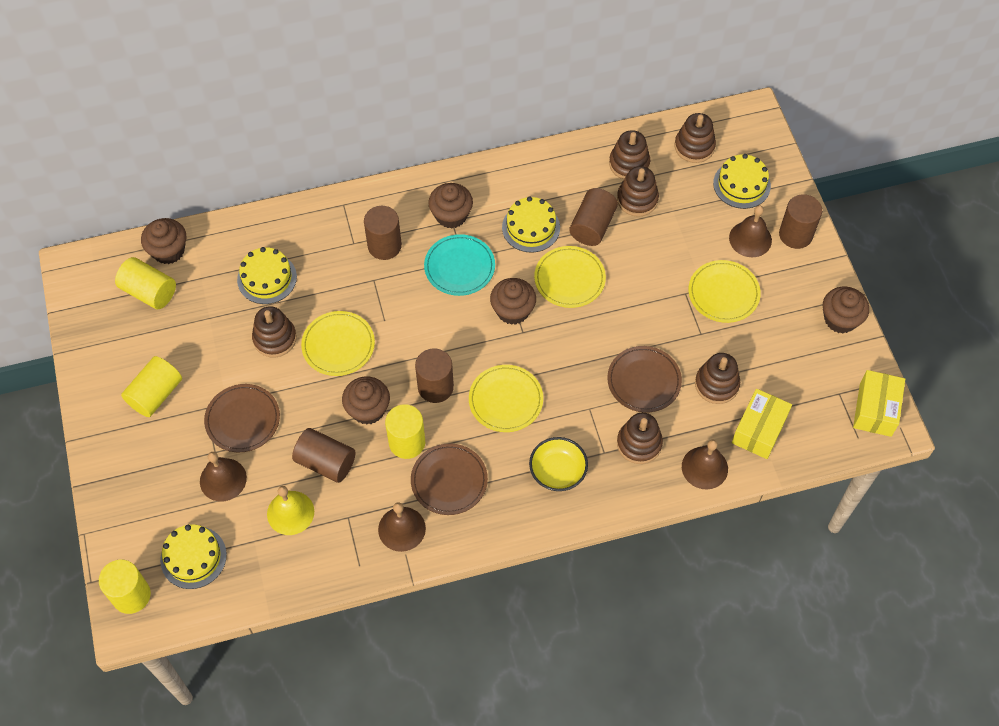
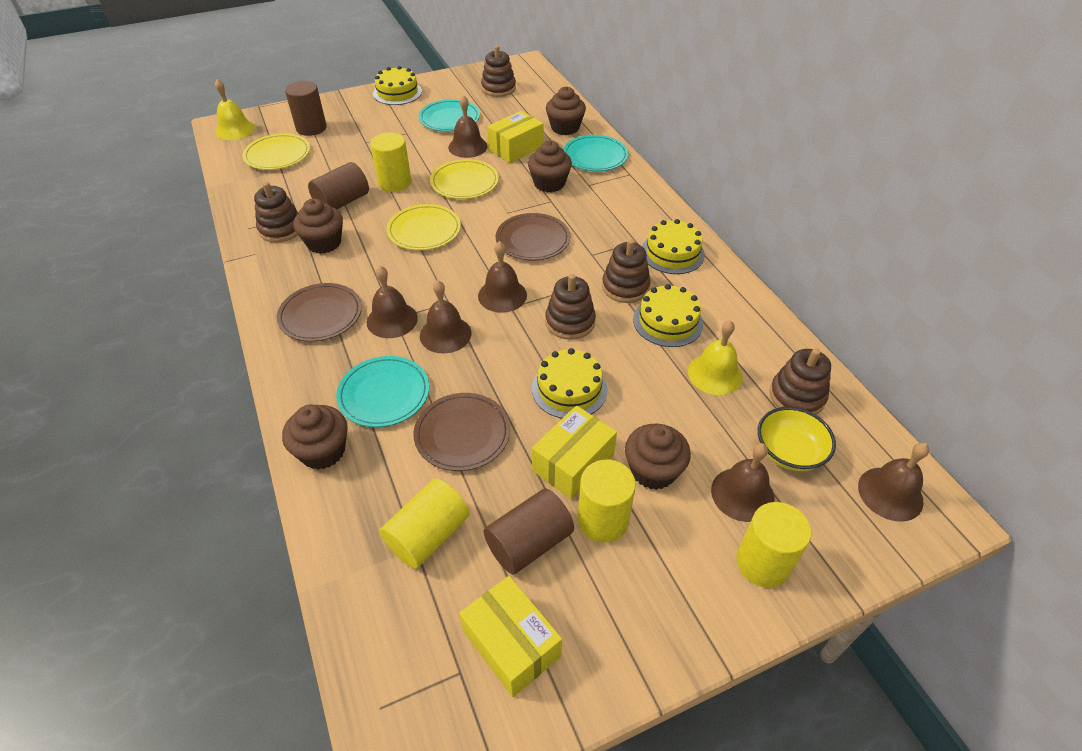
brown bell: [200,452,247,501] [378,502,426,552] [682,440,728,489] [729,205,772,257] = 4 -> [366,266,418,338] [420,280,472,354] [448,95,487,158] [478,241,527,313] [711,443,774,522] [858,443,930,522] = 6
brown cylinder: [292,428,356,483] [364,206,402,260] [415,348,454,403] [569,188,618,246] [779,194,822,249] = 5 -> [285,81,327,136] [308,162,369,209] [484,489,574,575] = 3
brown stacking toy: [252,306,297,357] [609,130,650,179] [617,166,659,217] [617,413,663,464] [675,113,716,163] [695,353,740,404] = 6 -> [254,182,299,243] [481,45,516,97] [545,274,596,340] [602,239,651,303] [770,348,831,415] = 5
turquoise plate: [424,234,495,296] = 1 -> [336,356,429,427] [418,99,480,131] [563,135,629,171] = 3
yellow bell: [267,486,314,535] = 1 -> [215,79,255,140] [688,320,743,395] = 2
yellow box: [732,389,792,459] [853,370,905,437] = 2 -> [459,576,562,697] [487,111,543,163] [532,406,617,499] = 3
yellow plate: [301,311,375,376] [469,365,543,432] [534,246,606,308] [689,260,761,323] = 4 -> [243,133,310,170] [387,204,461,250] [430,159,499,199] = 3

